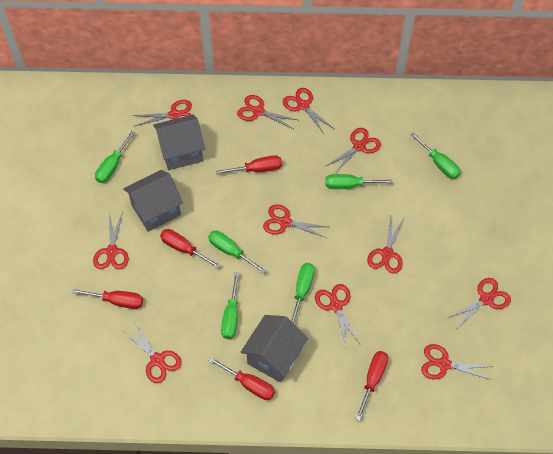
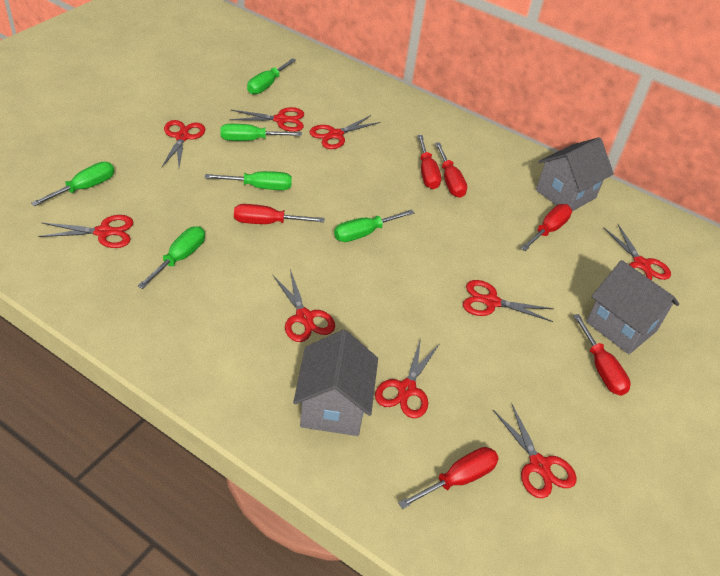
red scissors: [93,212,129,269] [123,322,182,383] [132,100,192,126] [237,95,297,129] [263,205,329,238] [283,88,334,135] [315,284,360,349] [326,128,381,174] [367,218,404,274] [421,344,494,380] [448,278,511,328] = 11 -> [38,215,134,248] [162,120,206,167] [229,107,304,132] [273,269,335,342] [309,115,380,149] [375,338,439,418] [463,280,554,322] [493,403,577,498] [603,224,671,280] = 9
red screwdriver: [72,289,143,309] [160,229,220,268] [208,357,275,400] [216,155,282,174] [355,351,388,421] = 5 -> [234,204,324,224] [398,447,499,509] [418,135,441,189] [435,142,467,198] [521,204,572,251] [573,314,631,396] = 6

